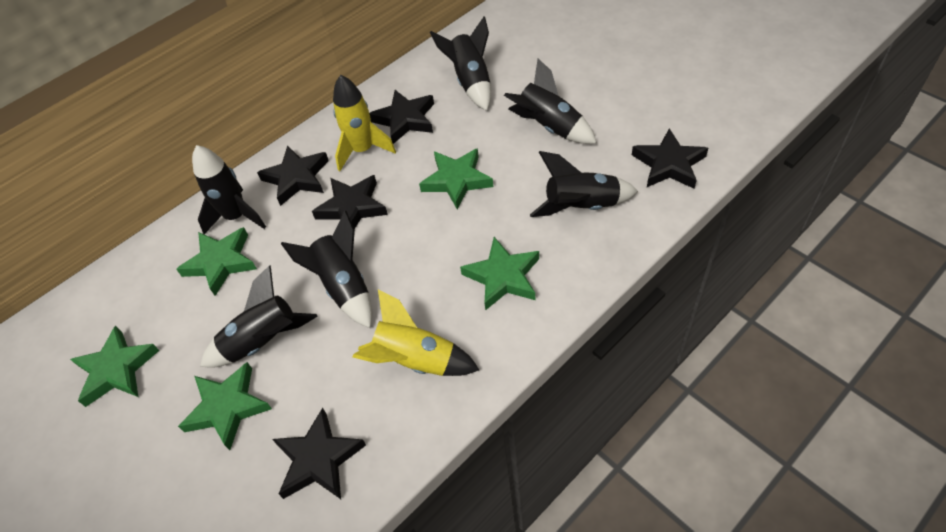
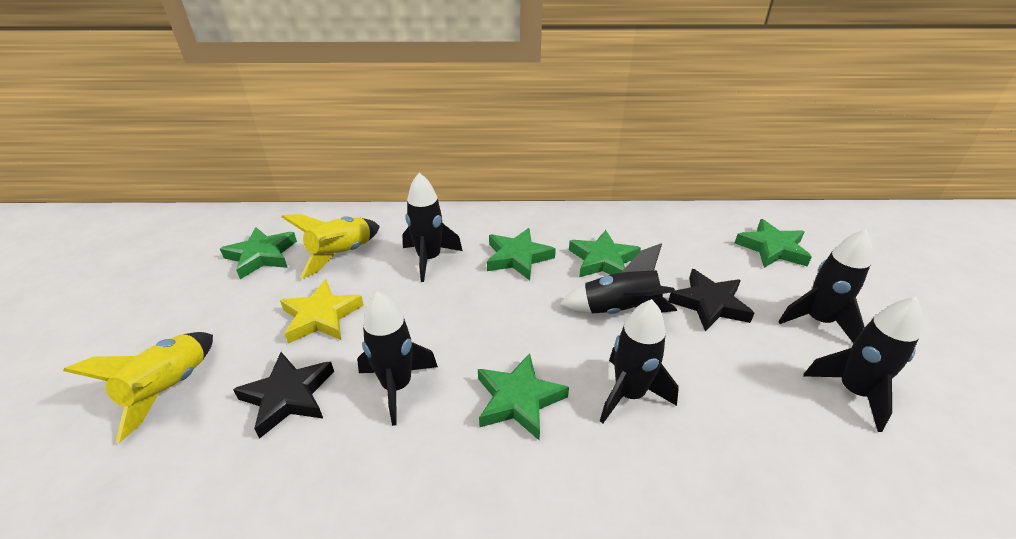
black star: [257,145,329,206] [272,408,366,499] [312,175,388,229] [369,90,434,144] [632,129,708,189] = 5 -> [233,352,334,439] [669,269,754,332] = 2
yellow star: none = 0 -> [280,279,364,344] = 1

